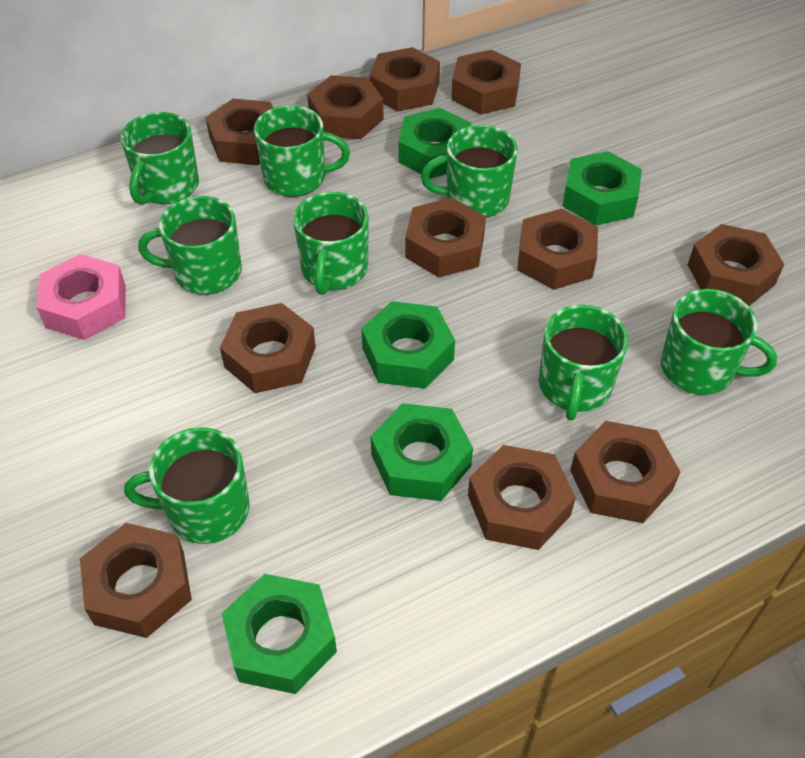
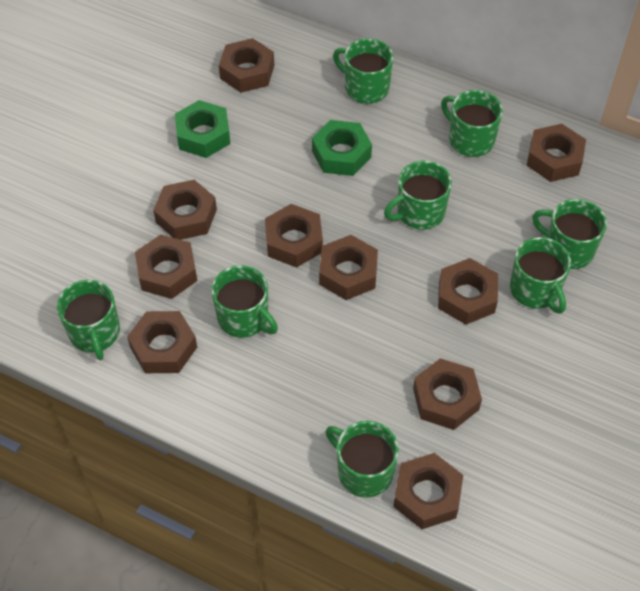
brown nut: [80,523,192,638] [206,98,273,165] [220,303,316,393] [307,76,384,139] [369,47,440,112] [405,198,486,278] [451,50,521,114] [468,445,576,550] [517,208,598,290] [570,421,680,523] [688,224,784,306] = 11 -> [127,311,197,373] [135,235,197,299] [153,180,217,240] [219,38,274,93] [265,204,323,267] [319,235,378,300] [393,453,463,529] [413,358,482,430] [438,258,498,325] [526,124,586,182] = 10
green nut: [222,574,337,694] [361,301,455,389] [371,403,473,501] [399,108,471,179] [562,151,642,225] = 5 -> [175,100,230,158] [312,120,372,176] = 2
pink nut: [37,254,126,340] = 1 -> none = 0

